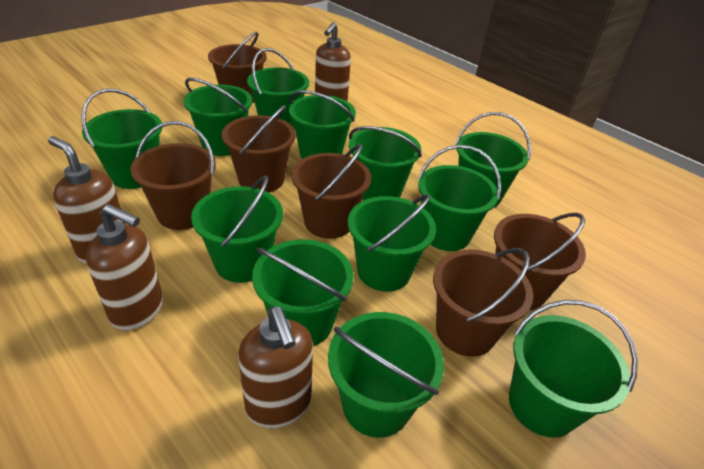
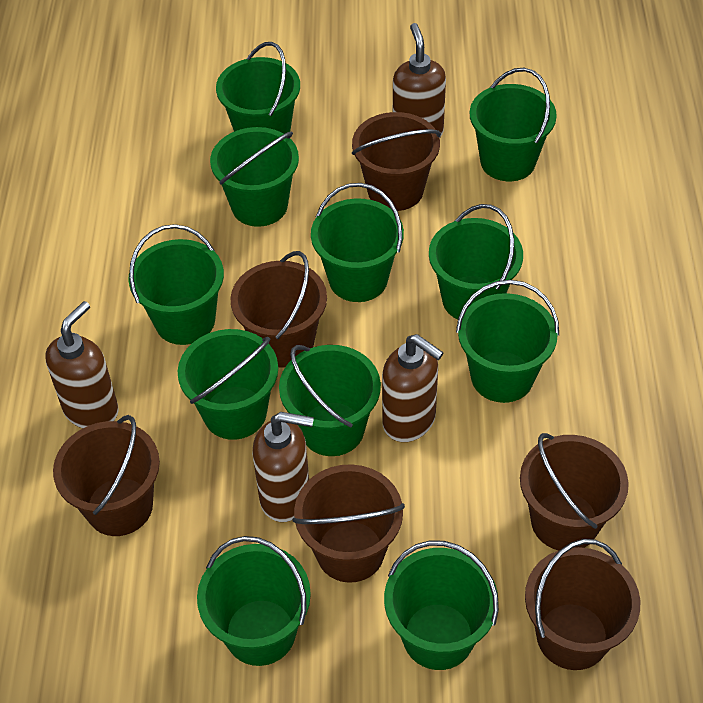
green bucket: [81,89,162,189] [184,78,252,156] [191,176,283,283] [247,48,309,130] [252,239,354,346] [289,90,356,159] [328,312,444,438] [348,194,436,292] [349,126,422,200] [418,145,501,251] [455,112,531,208] [509,300,638,438] = 12 -> [128,224,224,345] [178,329,278,440] [197,536,311,666] [210,127,299,227] [216,42,300,134] [279,345,381,456] [311,183,404,302] [384,540,499,670] [429,204,523,320] [456,280,559,403] [470,68,557,181] = 11

